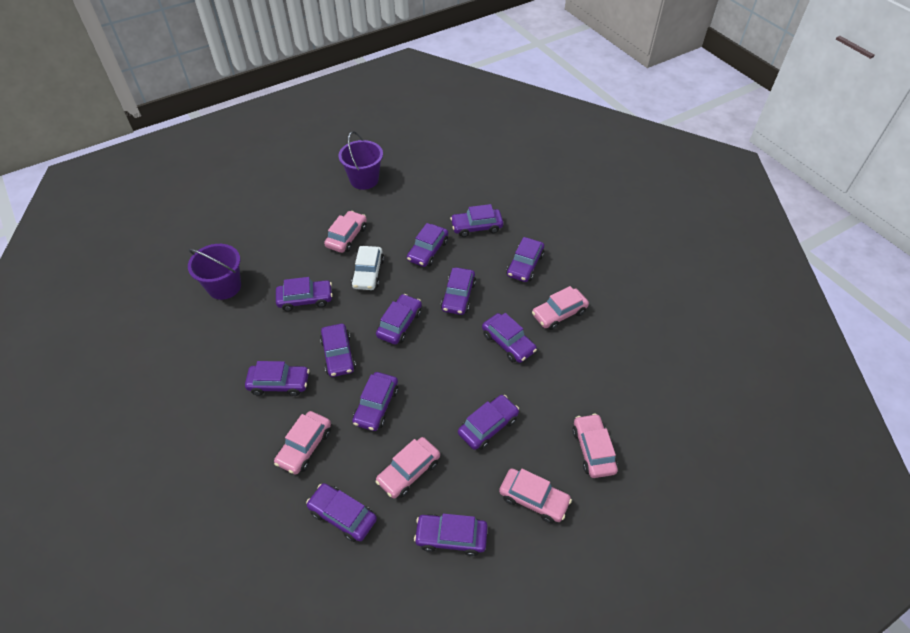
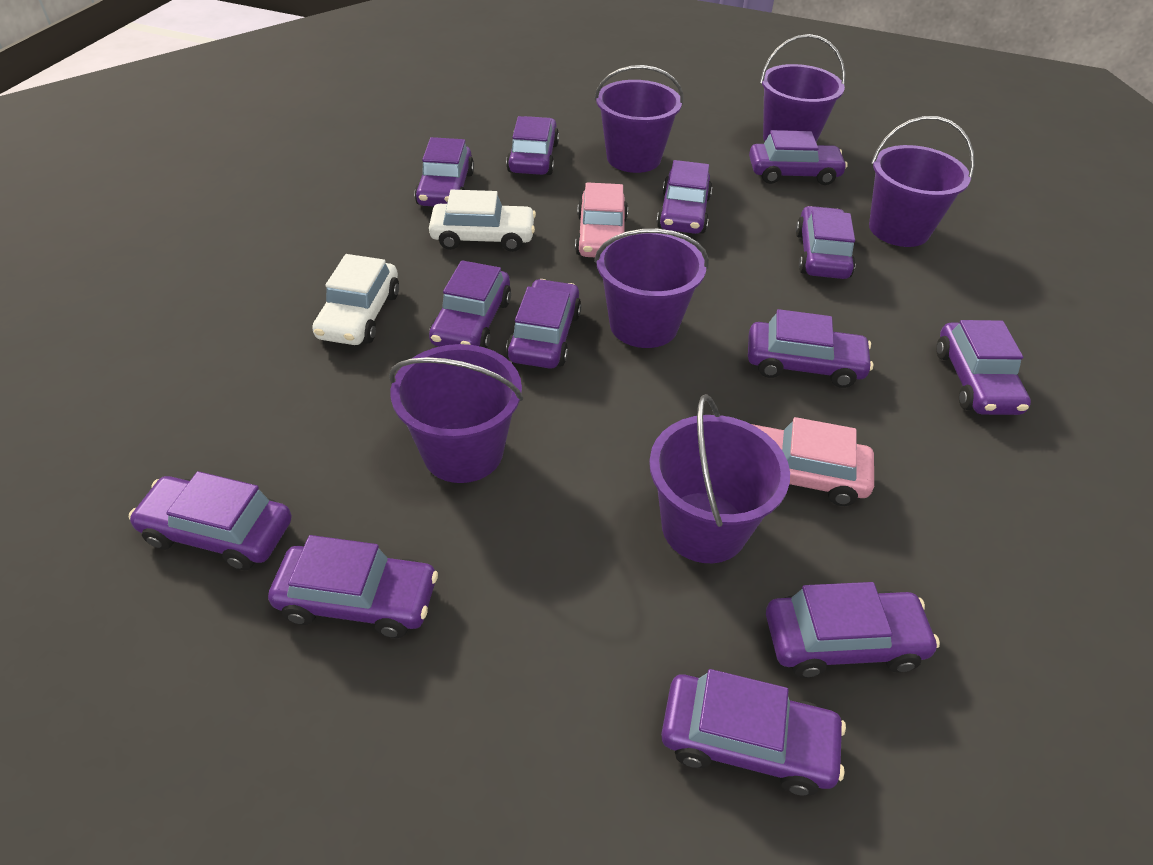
pink car: [274,411,331,474] [324,211,367,253] [376,437,440,498] [499,468,572,523] [532,286,589,330] [572,414,618,478] = 6 -> [575,182,628,257] [751,417,874,506] = 2
purple bucket: [188,244,241,300] [338,132,383,190] = 2 -> [389,344,523,483] [594,229,709,348] [595,65,684,173] [649,394,790,563] [760,34,846,143] [869,116,975,247] = 6
white car: [351,246,384,290] = 1 -> [312,254,399,345] [429,190,536,252] = 2

